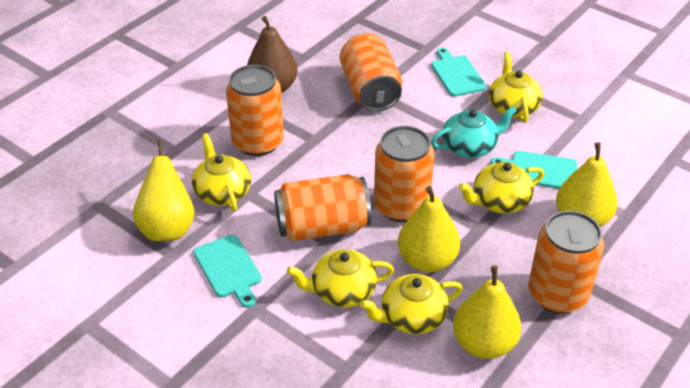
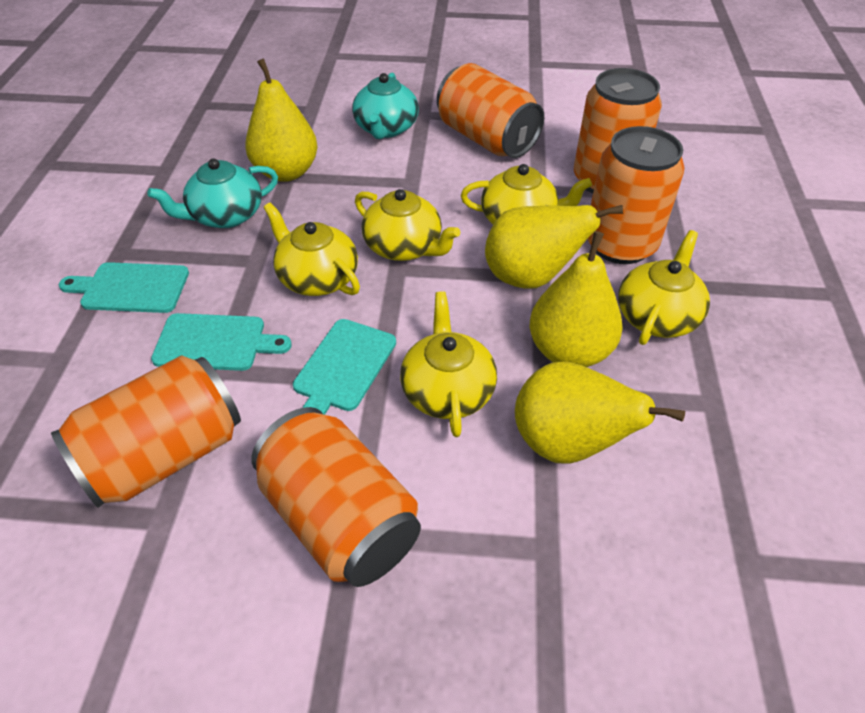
brown pear: [247,16,298,93] = 1 -> none = 0
turquoise teapot: [431,106,517,158] = 1 -> [147,158,278,228] [352,73,419,139] = 2

